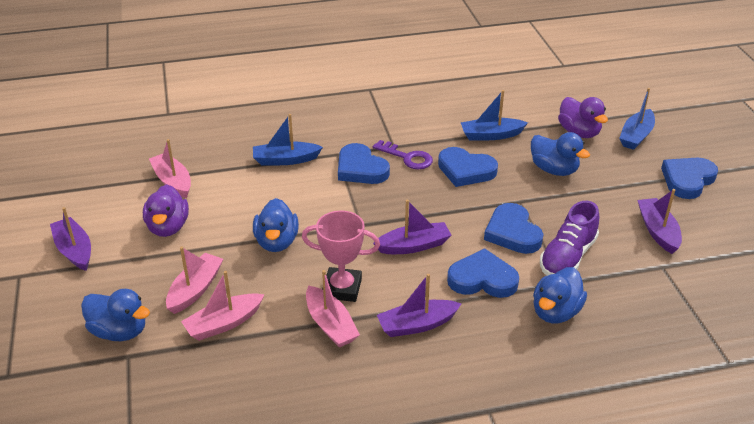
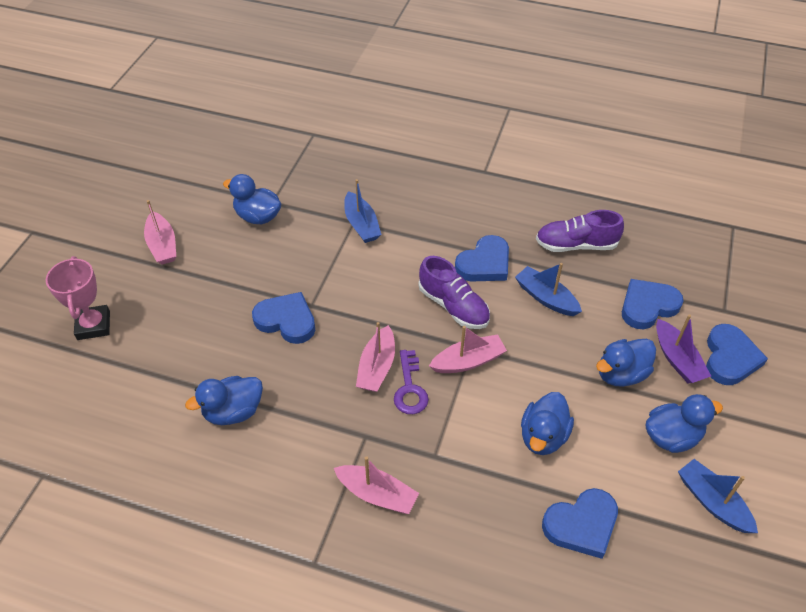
blue duck: [81,289,150,341] [253,198,299,252] [531,132,590,176] [533,267,587,324] = 4 -> [185,376,263,425] [223,174,281,224] [521,392,574,455] [596,339,656,387] [646,394,723,453] = 5
purple boat: [50,207,91,271] [373,200,452,254] [377,274,462,337] [637,189,682,254] = 4 -> [656,314,711,383] = 1
purple duck: [143,184,189,237] [558,97,608,138] = 2 -> none = 0
purple shoe: [540,201,599,276] = 1 -> [418,256,490,329] [536,210,624,252] = 2

